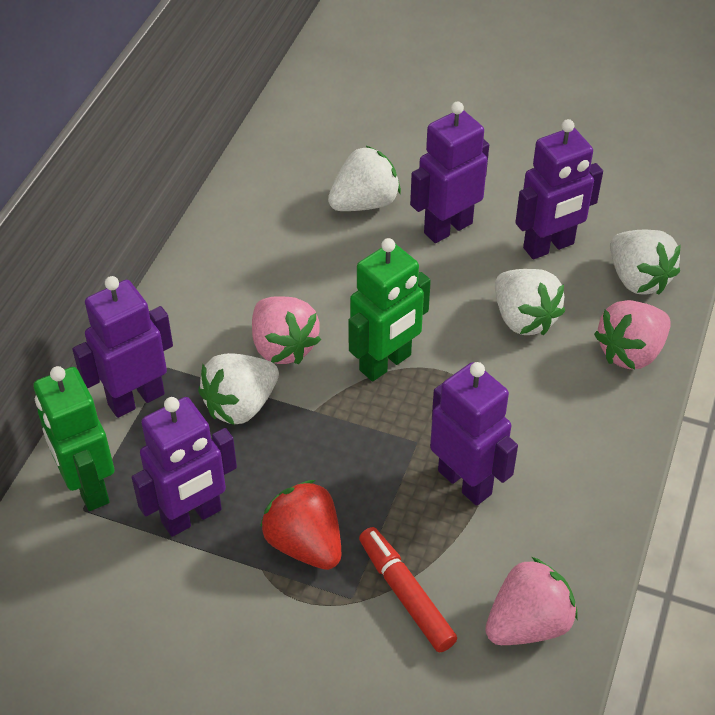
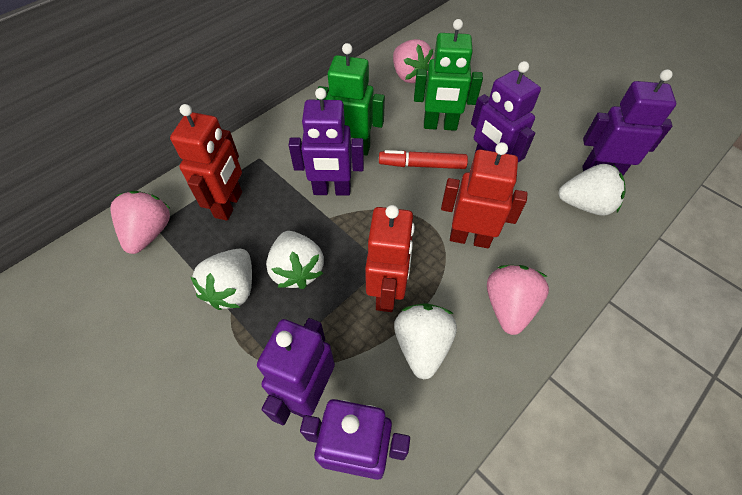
red robot: none = 0 -> [170,104,242,221] [365,205,415,312] [441,142,527,248] = 3
red strawberry: [260,480,341,570] = 1 -> none = 0

